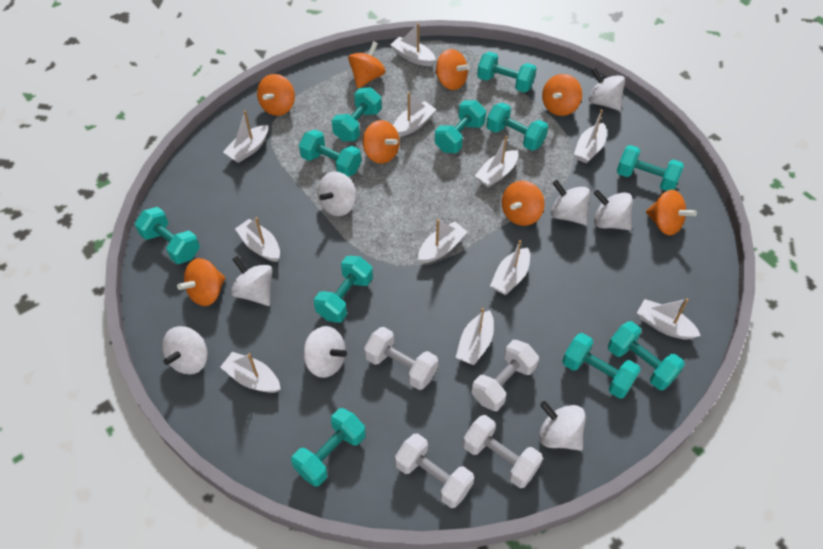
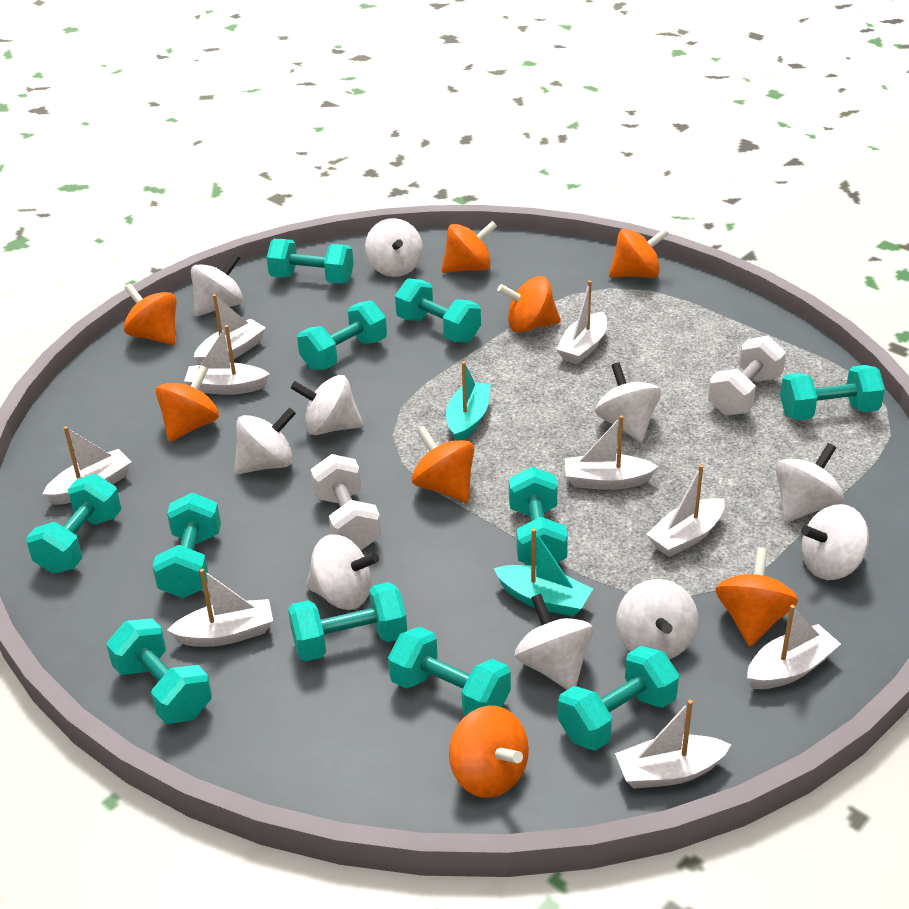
turquoise boat: none = 0 -> [446,361,491,441] [494,528,593,617] = 2
white boat: [220,352,281,393] [223,110,268,163] [235,217,280,262] [391,23,436,66] [393,92,436,137] [418,219,467,263] [456,308,494,365] [475,136,518,188] [490,240,530,295] [574,110,607,163] [637,298,701,340] = 11 -> [42,426,132,505] [167,569,273,647] [184,325,270,395] [194,294,266,364] [556,280,607,365] [565,415,659,490] [615,700,731,789] [646,465,725,557] [747,605,841,689] = 9
white dumbbell: [364,327,438,390] [395,433,474,508] [463,415,543,488] [472,340,539,411] = 4 -> [310,454,381,550] [708,336,786,416] = 2
white spinning top: [162,326,208,374] [231,256,273,306] [303,326,347,378] [317,171,356,216] [539,401,586,451] [551,180,590,225] [589,68,625,111] [594,190,633,230] = 8 -> [191,254,243,317] [234,408,296,474] [291,375,364,435] [306,534,379,610] [365,218,423,277] [515,594,593,690] [595,362,661,442] [616,579,698,659] [776,443,843,522] [801,504,869,580] = 10

